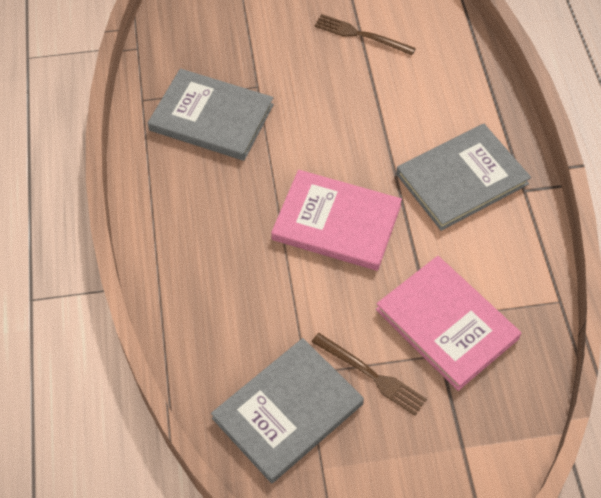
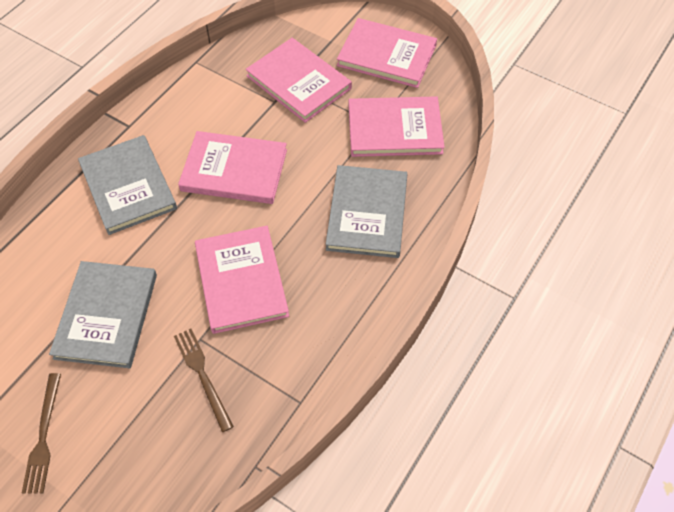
pink book: [271,170,402,271] [376,256,521,391] = 2 -> [178,131,287,204] [195,226,289,334] [245,38,352,123] [337,18,437,88] [349,97,445,157] = 5

